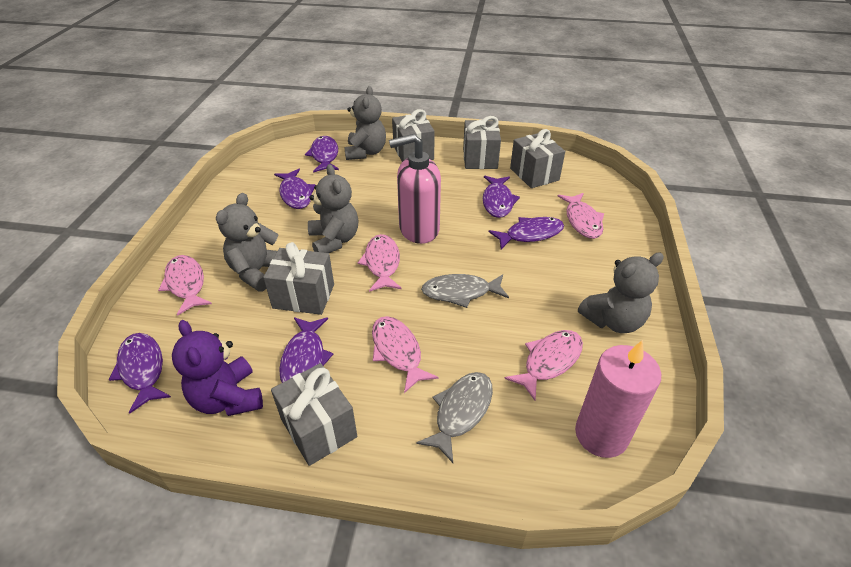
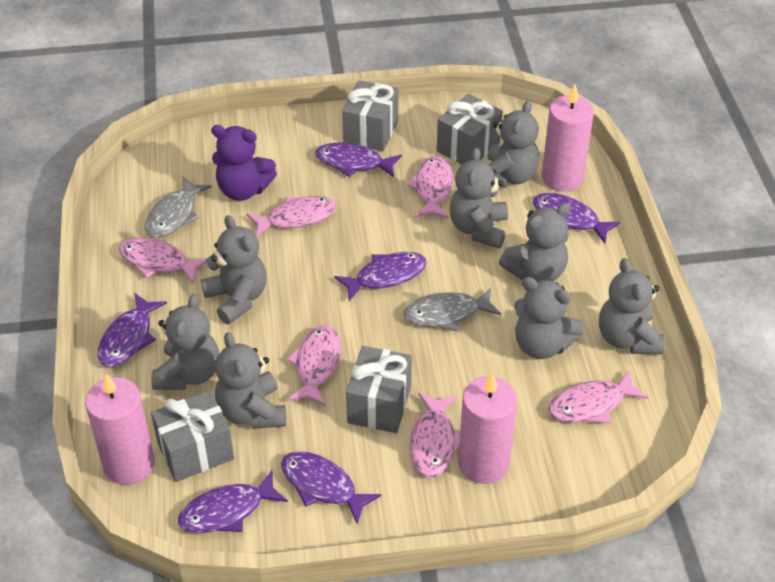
grey gift: [263,242,334,315] [271,363,357,466] [392,109,435,162] [463,116,501,169] [510,129,565,188] = 5 -> [151,390,234,482] [342,80,398,151] [346,346,412,433] [437,94,503,164] = 4
grey teddy bear: [216,193,279,292] [308,164,358,253] [344,86,386,160] [578,252,664,333] = 4 -> [151,293,219,390] [201,215,267,324] [215,332,286,429] [450,148,508,248] [487,100,539,188] [499,203,571,282] [514,277,584,359] [599,258,665,354] = 8
pink candle: [575,340,661,458] = 1 -> [85,374,155,485] [458,373,517,484] [542,85,594,191] = 3
pink fish: [158,255,212,316] [358,234,402,292] [372,316,438,393] [504,330,583,401] [557,193,604,239] = 5 -> [119,237,207,283] [247,196,337,237] [287,325,341,406] [407,156,453,219] [410,393,460,478] [548,371,649,423] = 6
pink soap dispenser: [389,134,441,244] = 1 -> none = 0

